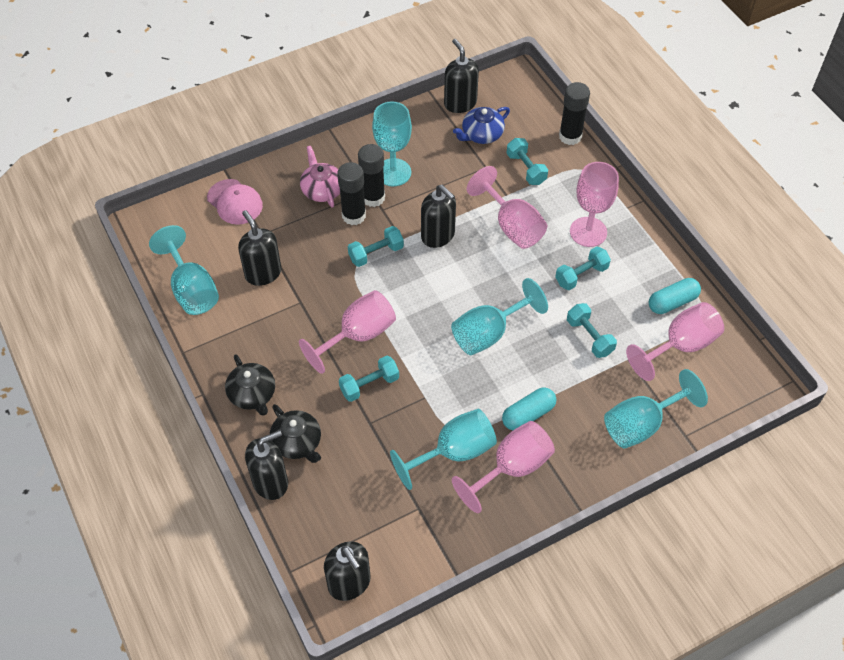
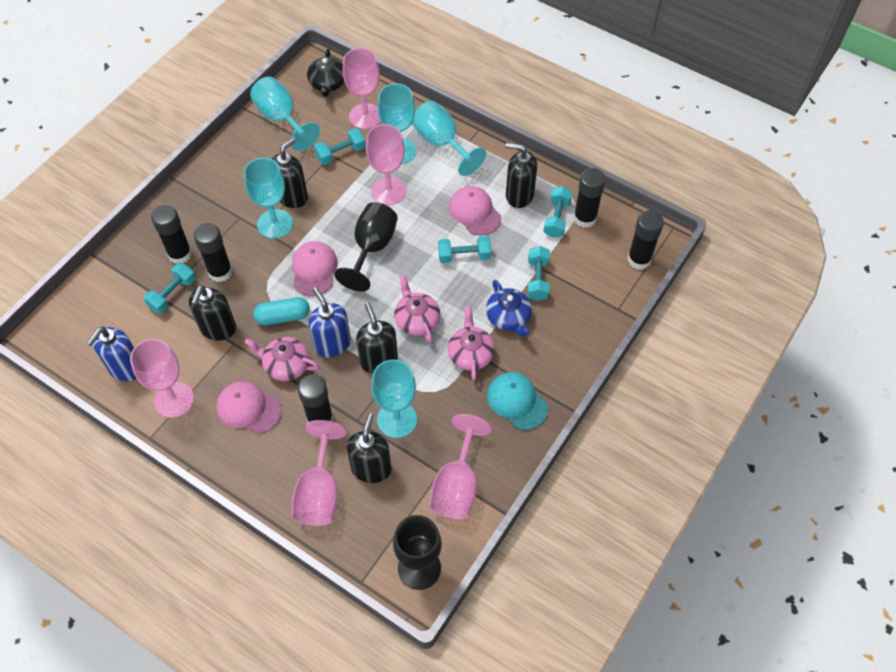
black glue stick: [337,162,366,225] [358,144,385,207] [559,82,590,145] = 3 -> [151,205,192,264] [194,223,233,282] [297,375,333,422] [574,168,606,228] [628,210,664,270] = 5
black goblet: none = 0 -> [334,202,398,291] [393,515,442,590] = 2
black teapot: [225,354,275,416] [270,404,321,463] = 2 -> [307,49,344,97] = 1
blue soap dispenser: none = 0 -> [87,327,137,381] [308,287,351,357] = 2
pink cap: [207,179,263,225] = 1 -> [216,382,282,434] [292,241,338,296] [449,186,501,236] = 3
pink teapot: [300,146,340,208] = 1 -> [244,337,319,381] [394,275,440,342] [448,306,495,380] = 3
turquoise cap: none = 0 -> [487,372,548,430] = 1
turquoise capsule: [502,387,556,430] [649,278,701,314] = 2 -> [253,297,310,325] = 1

